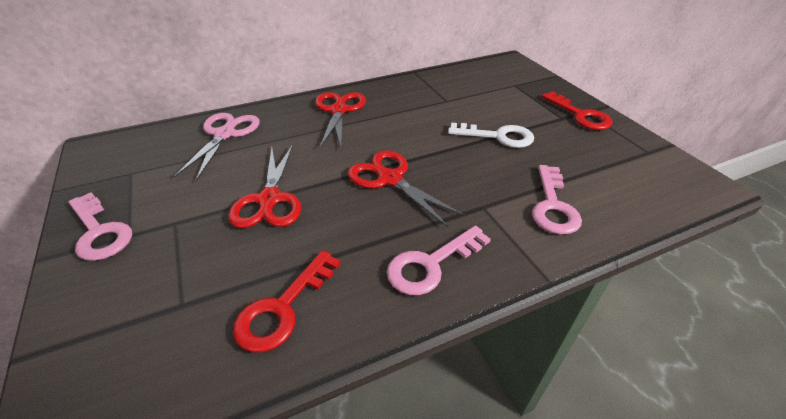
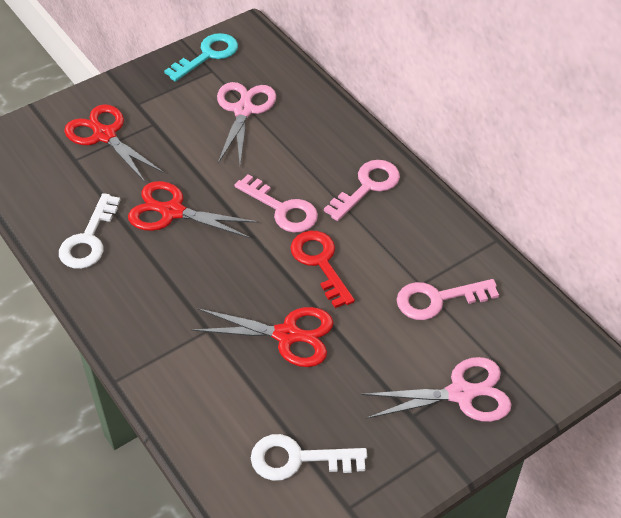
pink scissors: [173,113,260,181] = 1 -> [217,82,276,164] [361,357,512,422] = 2
red key: [233,250,341,352] [541,91,612,130] = 2 -> [290,231,355,308] = 1
turquoise key: none = 0 -> [164,33,238,82] = 1
white key: [448,123,534,148] = 1 -> [59,193,121,269] [251,434,367,481] = 2

